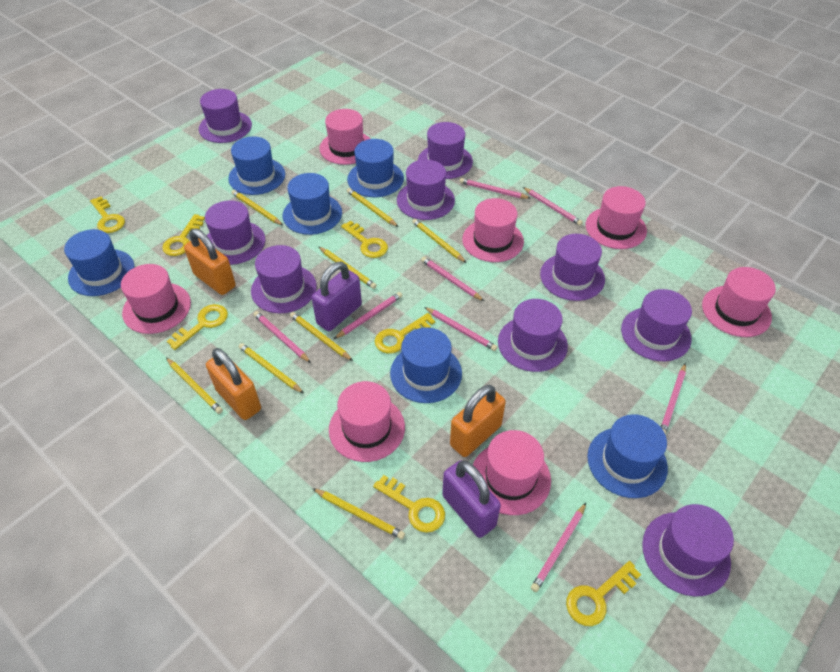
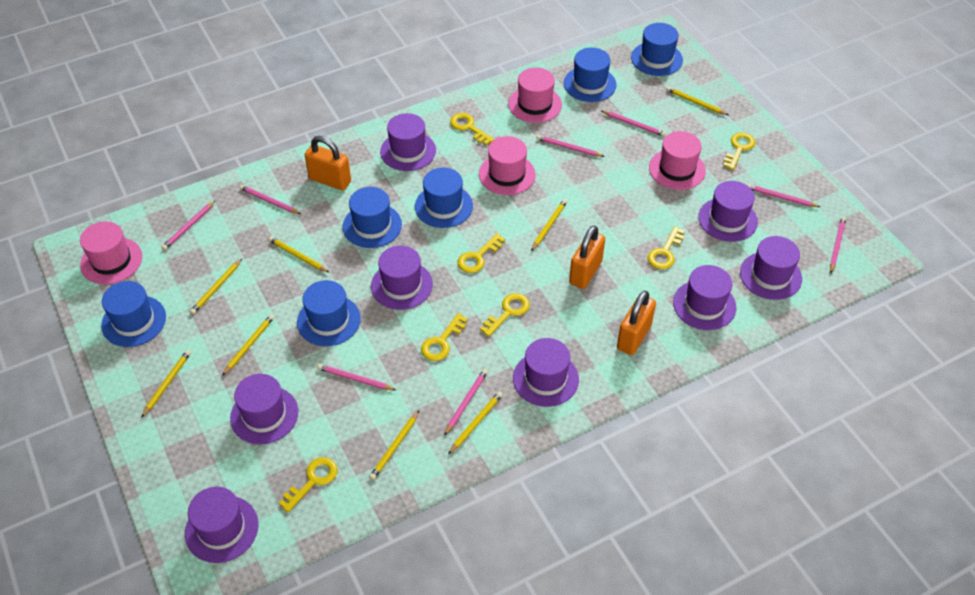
pink hat: [121,264,191,334] [320,109,370,165] [329,381,405,462] [462,198,524,262] [473,430,551,515] [586,186,647,249] [702,267,776,337] = 7 -> [80,221,142,285] [479,136,536,195] [508,67,562,123] [649,131,706,190] = 4
purple hat: [199,89,252,143] [205,200,265,265] [251,245,317,314] [397,160,455,220] [418,122,473,179] [498,299,568,372] [540,234,605,301] [621,289,692,361] [642,504,734,597] = 9 -> [185,487,259,563] [230,374,298,444] [371,245,433,310] [380,113,436,171] [513,338,579,407] [673,265,736,330] [698,181,758,242] [740,236,802,300] = 8
purple padlock: [312,262,362,331] [442,460,501,538] = 2 -> none = 0

